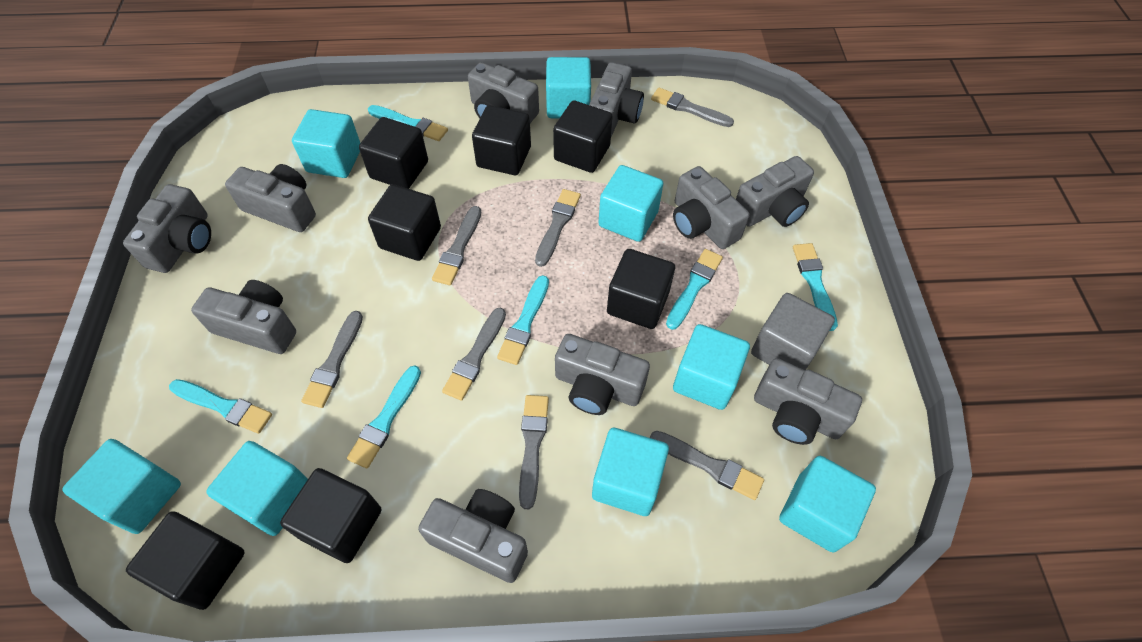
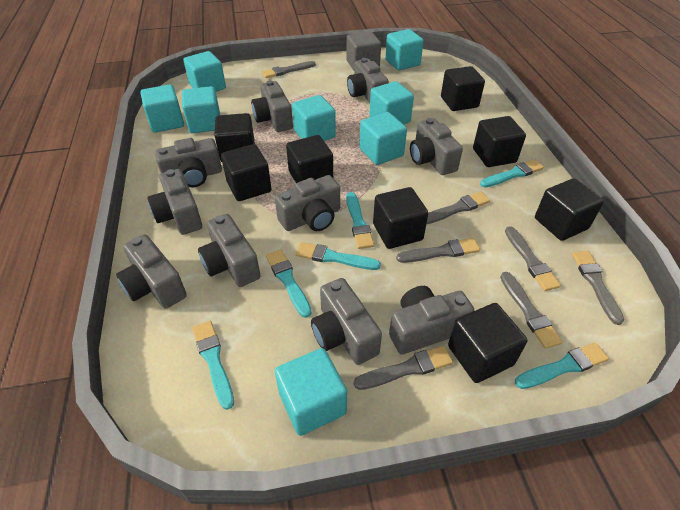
black cube: [126,511,245,610] [280,468,382,563] [359,117,428,189] [368,184,441,261] [472,105,531,175] [553,100,613,173] [607,249,675,329] = 7 -> [214,113,255,162] [221,144,271,201] [286,135,333,183] [373,187,428,249] [441,66,485,111] [448,303,527,383] [473,116,526,167] [535,178,604,241] = 8

